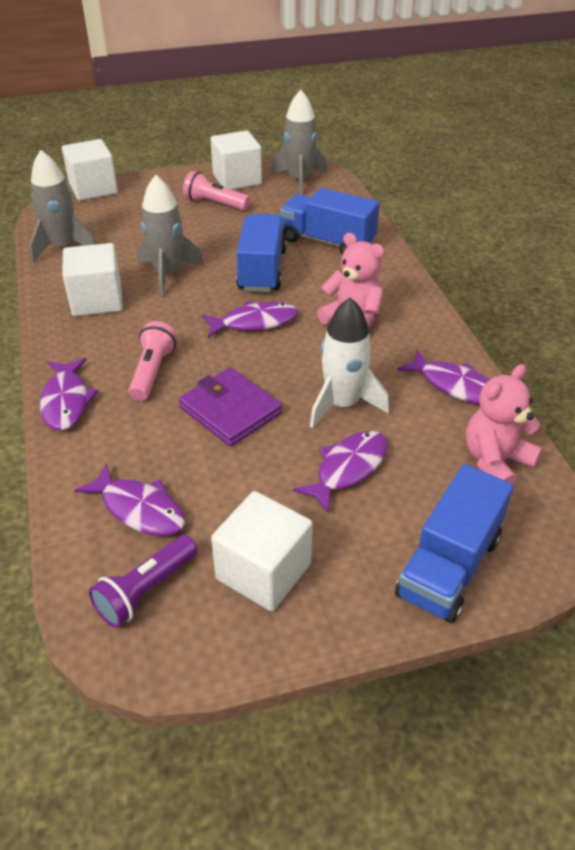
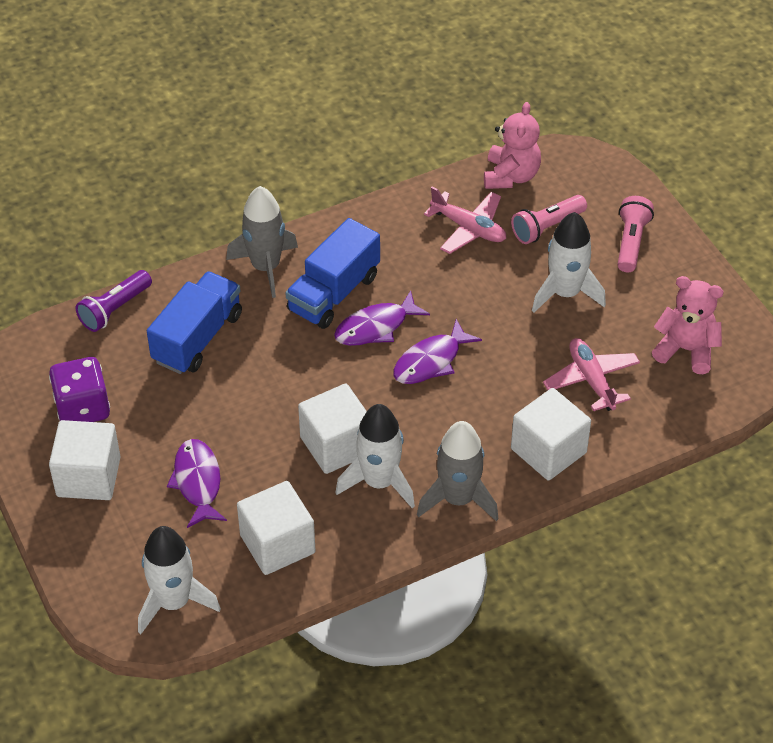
blue truck: [236,214,287,292] [280,188,379,255] [395,464,514,623] = 3 -> [147,271,242,374] [285,218,380,329] = 2
grey rocket: [29,150,96,263] [138,175,204,297] [271,90,327,195] = 3 -> [226,186,298,298] [417,421,498,521] = 2
pink plane: none = 0 -> [424,186,506,254] [543,338,640,411] = 2
purple dice: none = 0 -> [49,357,110,422] = 1
purple fish: [40,358,98,431] [74,464,185,536] [201,301,298,338] [292,431,388,513] [397,349,489,404] = 5 -> [167,439,227,528] [334,290,430,346] [393,319,482,384] = 3
purple wallet: [179,367,282,446] = 1 -> none = 0
white rocket: [310,297,389,428] = 1 -> [138,526,221,634] [335,404,415,508] [532,212,606,313] = 3

